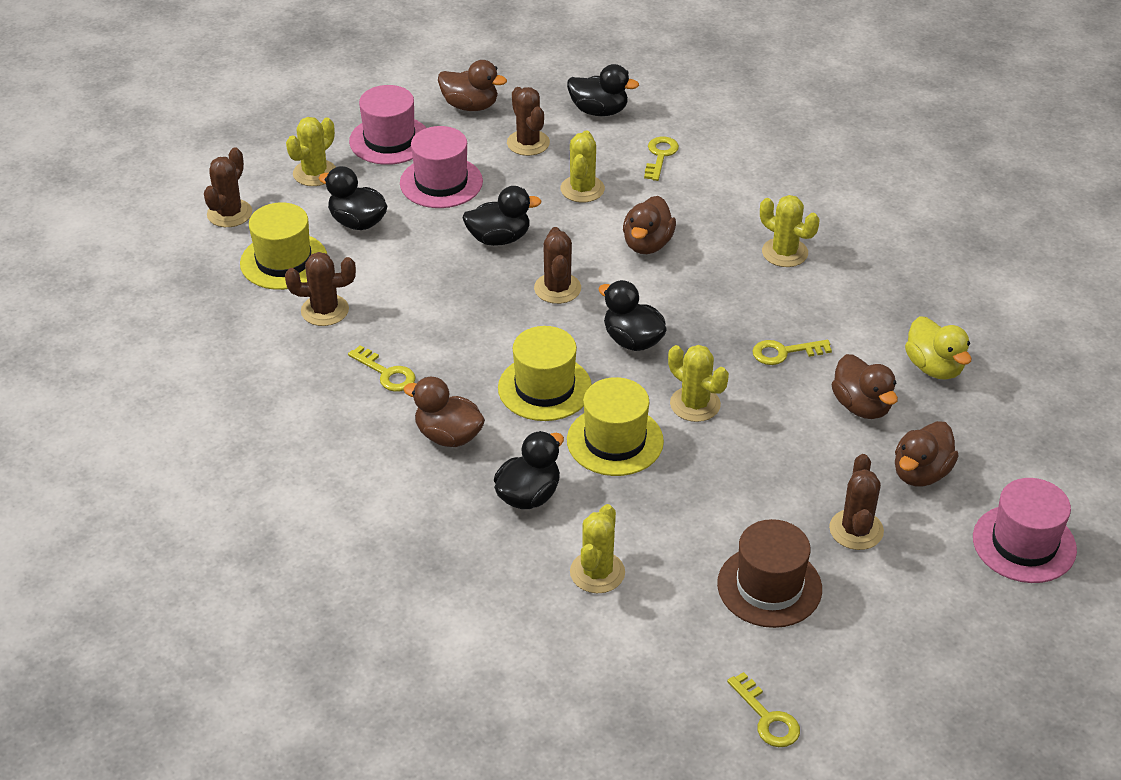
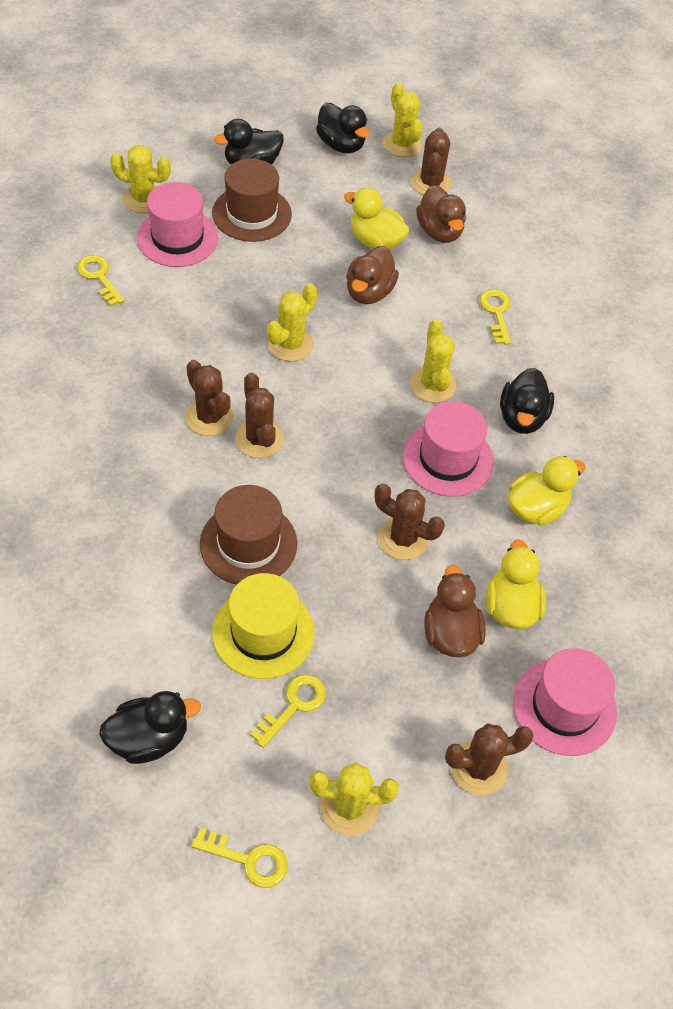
black duck: [319,166,387,230] [463,186,542,246] [494,431,564,509] [567,64,639,116] [598,280,667,351] = 5 -> [99,691,201,764] [214,119,284,165] [316,103,369,153] [500,368,554,434] = 4
brown duck: [403,377,485,447] [438,60,507,111] [623,196,676,254] [831,354,898,419] [895,421,959,487] = 5 -> [346,246,399,304] [416,185,466,243] [424,565,486,657] = 3
brown hat: [717,519,822,628] = 1 -> [200,485,297,585] [212,159,292,242] = 2
yellow duck: [905,316,971,380] = 1 -> [344,188,409,249] [486,539,546,629] [508,456,585,525] = 3
yellow hat: [240,202,327,290] [498,326,592,421] [567,377,664,476] = 3 -> [212,573,315,679] = 1

